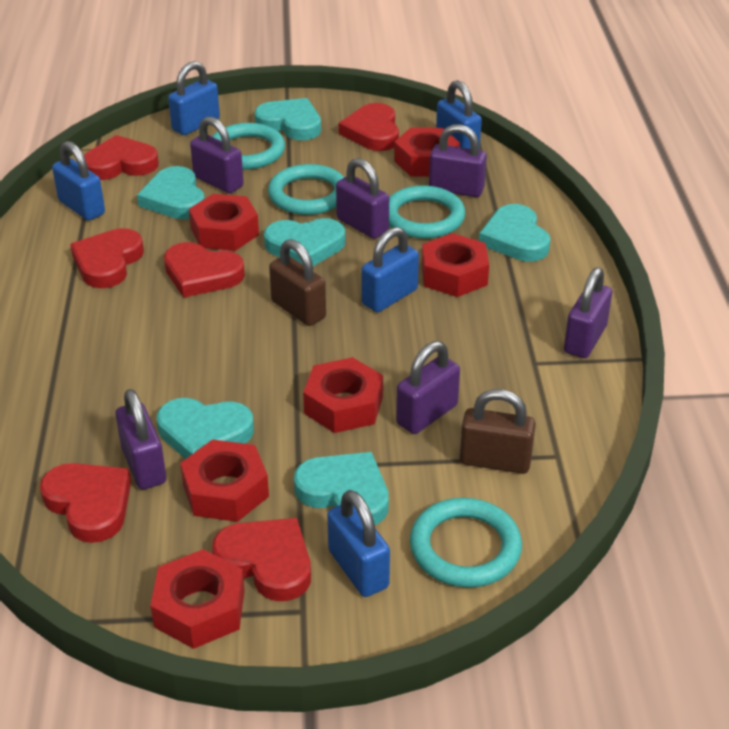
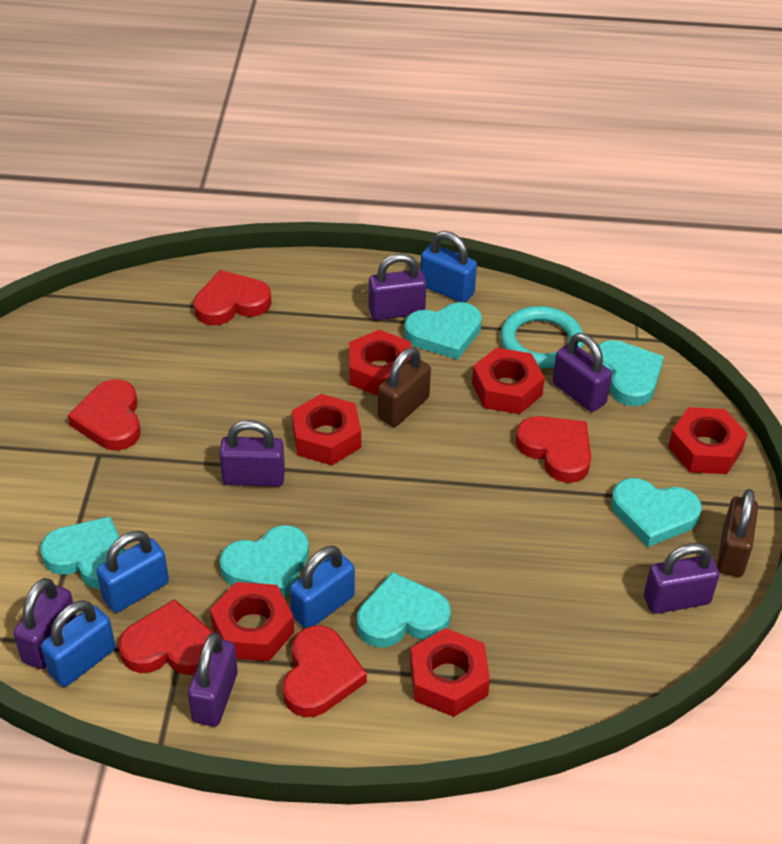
blue padlock: [52,141,105,221] [168,61,220,135] [327,490,390,597] [361,227,419,312] [436,80,482,150] = 5 -> [41,600,116,687] [96,531,169,613] [290,546,355,628] [420,231,477,303] = 4
red heart: [40,463,131,543] [70,228,144,288] [84,135,159,180] [164,242,245,298] [212,518,311,601] [338,103,399,151] = 6 -> [67,379,141,450] [119,599,213,675] [194,270,271,325] [283,625,367,717] [516,416,591,483] = 5
turquoise ring: [212,123,285,170] [268,164,345,215] [389,185,465,238] [410,498,522,588] = 4 -> [500,306,583,368] = 1

